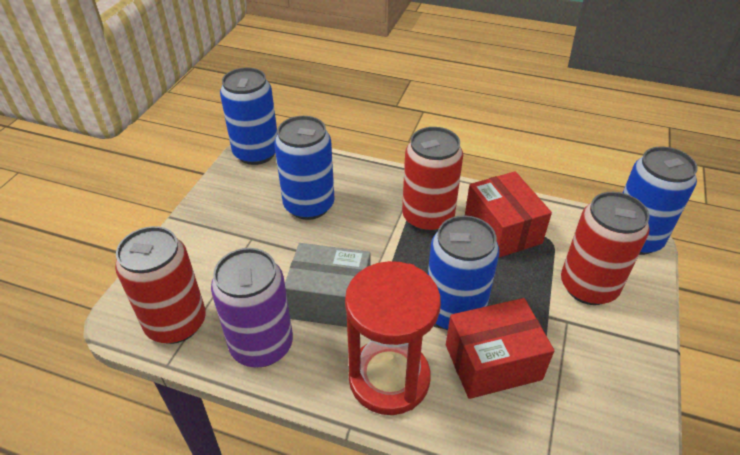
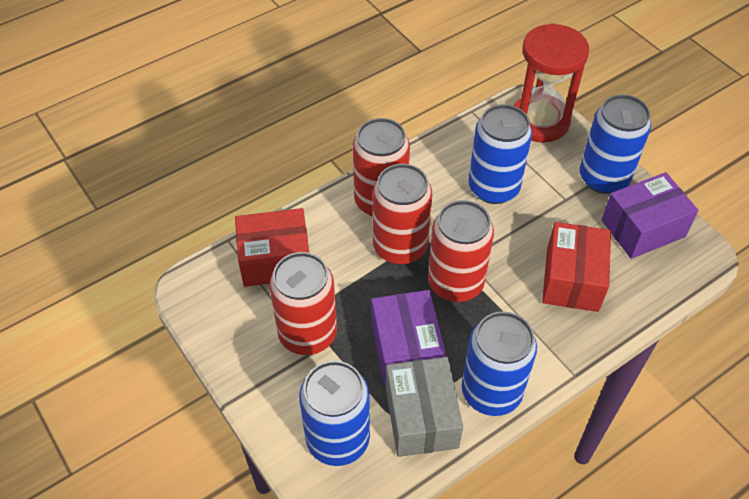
purple box: none = 0 -> [371,290,446,385] [602,172,699,259] = 2
purple can: [211,248,293,367] = 1 -> none = 0
red can: [115,226,206,344] [402,127,463,232] [561,192,650,305] = 3 -> [269,252,337,355] [353,118,410,217] [373,164,432,265] [428,200,494,302] = 4

